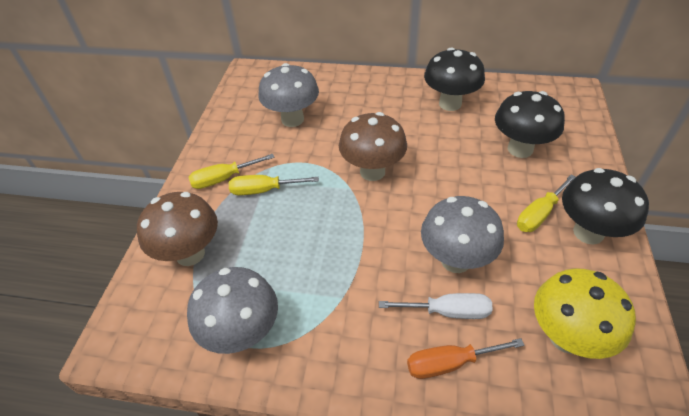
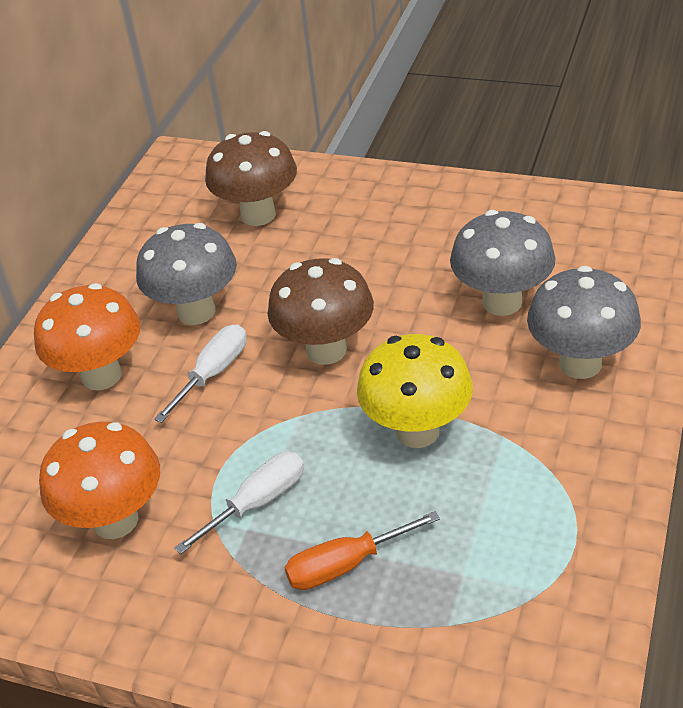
black mushroom: [424,48,485,111] [495,91,565,158] [562,168,649,244] = 3 -> none = 0
orange mushroom: none = 0 -> [34,283,140,391] [39,422,160,539] = 2
white screwdriver: [379,293,492,319] = 1 -> [154,324,247,423] [174,452,304,554] = 2
yellow screwdriver: [188,154,275,189] [229,175,319,195] [517,175,576,232] = 3 -> none = 0

